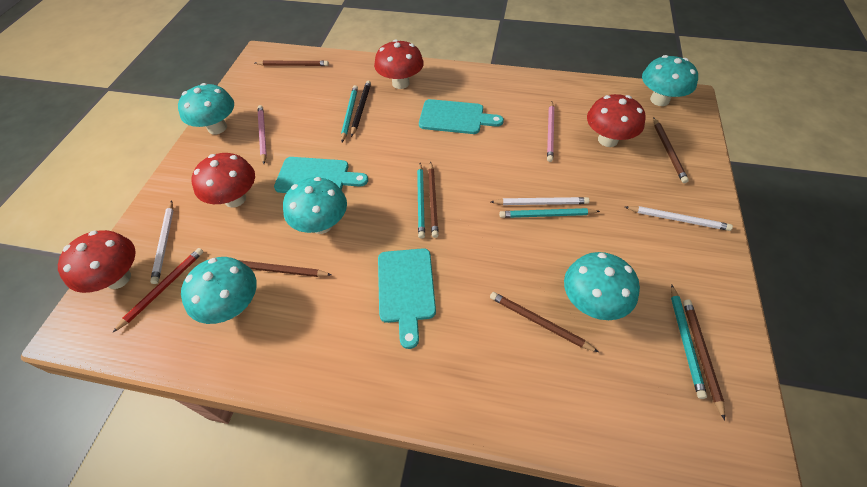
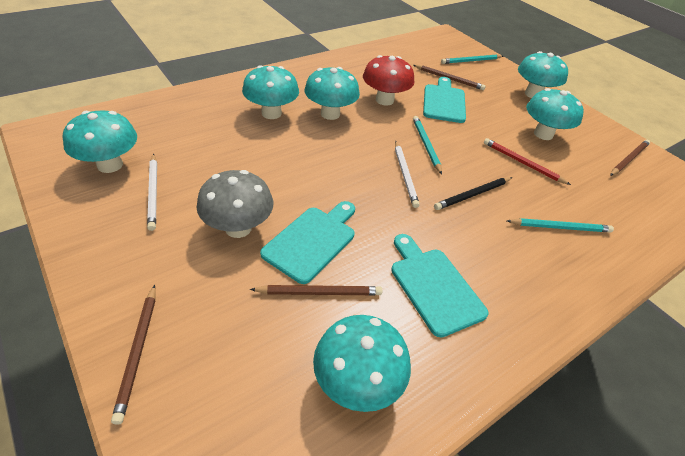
brown pencil: [239,260,332,277] [255,60,329,66] [428,162,439,238] [490,292,598,352] [654,118,689,183] [683,299,725,420] = 6 -> [111,285,156,425] [250,285,383,295] [413,65,486,90] [610,140,650,176] = 4
grey mushroom: none = 0 -> [197,170,273,238] = 1
pink pencil: [258,105,267,164] [547,101,554,162] = 2 -> none = 0
red mushroom: [58,230,136,293] [191,153,255,208] [374,39,424,89] [587,94,646,147] = 4 -> [363,55,414,106] = 1
turquoise mushroom: [178,83,234,134] [181,257,257,324] [283,177,347,234] [564,252,640,320] [642,55,698,106] = 5 -> [63,110,137,173] [242,65,299,119] [304,67,360,120] [313,315,411,412] [518,51,568,98] [526,88,584,140] = 6
turquoise pencil: [341,85,358,142] [417,163,425,239] [499,208,600,218] [671,285,707,399] = 4 -> [413,116,442,174] [441,54,503,64] [507,218,614,233] = 3
white pencil: [150,201,174,284] [491,197,590,205] [625,206,733,231] = 3 -> [147,154,157,231] [395,141,420,208] = 2

